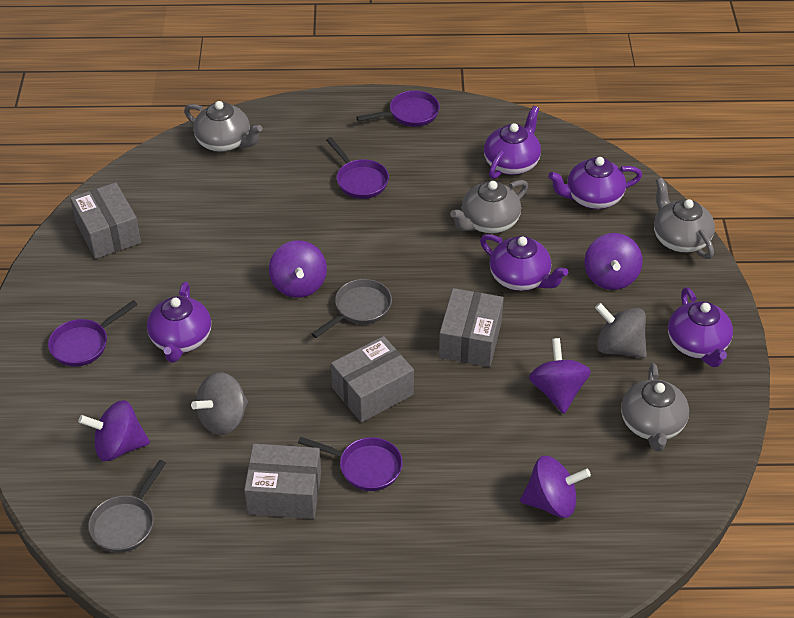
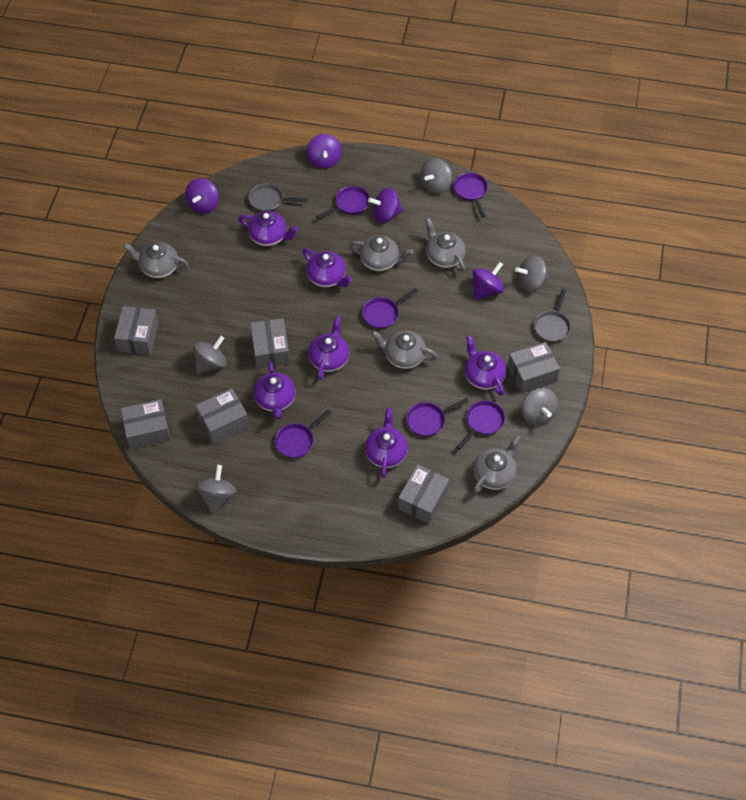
grey box: [70,182,141,259] [244,444,321,519] [331,336,414,422] [439,288,504,367] = 4 -> [114,306,159,355] [121,399,171,450] [195,388,249,444] [250,318,290,369] [398,464,449,524] [507,342,560,393] = 6
grey spinning top: [191,372,248,435] [595,303,647,358] = 2 -> [193,336,227,374] [196,465,237,514] [420,158,452,194] [515,256,549,292] [522,388,558,425] = 5
grey teapot: [184,101,262,152] [450,180,528,234] [621,363,689,451] [654,178,715,259] = 4 -> [123,242,189,278] [349,235,413,271] [371,331,438,369] [425,218,466,272] [473,435,520,494] = 5
purple pan: [48,300,138,367] [298,437,403,491] [326,137,389,199] [356,90,440,127] = 4 -> [275,409,331,458] [317,186,370,219] [362,288,418,329] [407,398,469,437] [453,173,488,217] [456,400,505,450] = 6
purple spinning top: [78,400,150,461] [269,240,327,298] [520,456,591,518] [529,338,591,414] [584,233,643,290] = 5 -> [185,178,219,214] [307,134,342,169] [368,188,403,223] [473,262,504,300] = 4
purple teapot: [147,282,211,362] [480,234,568,291] [484,106,541,179] [548,157,642,209] [668,287,733,367] = 5 -> [238,211,299,246] [254,361,296,419] [303,249,352,287] [308,316,349,380] [365,408,408,478] [465,335,506,396] = 6

